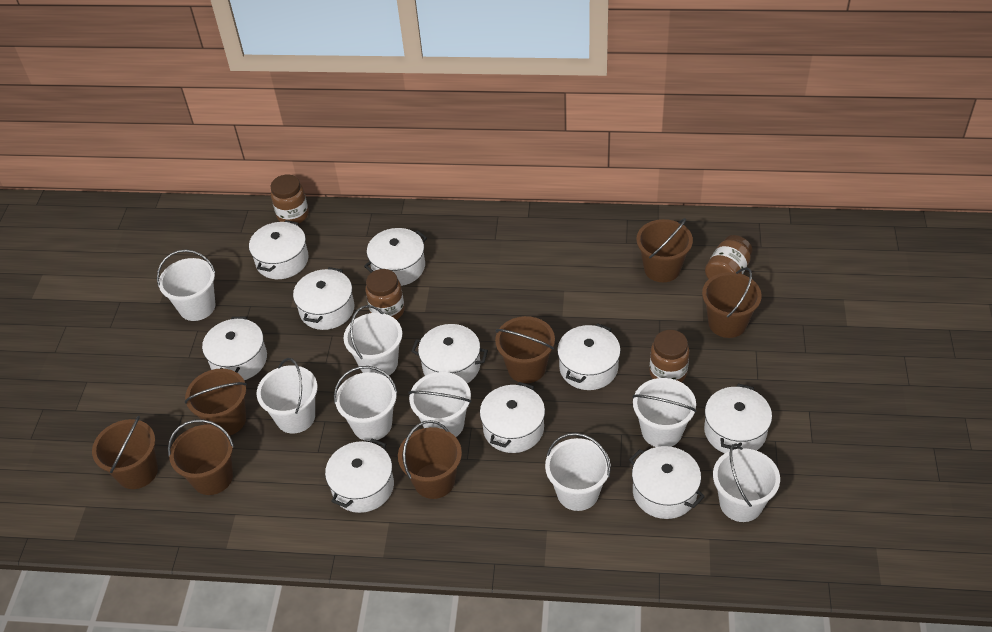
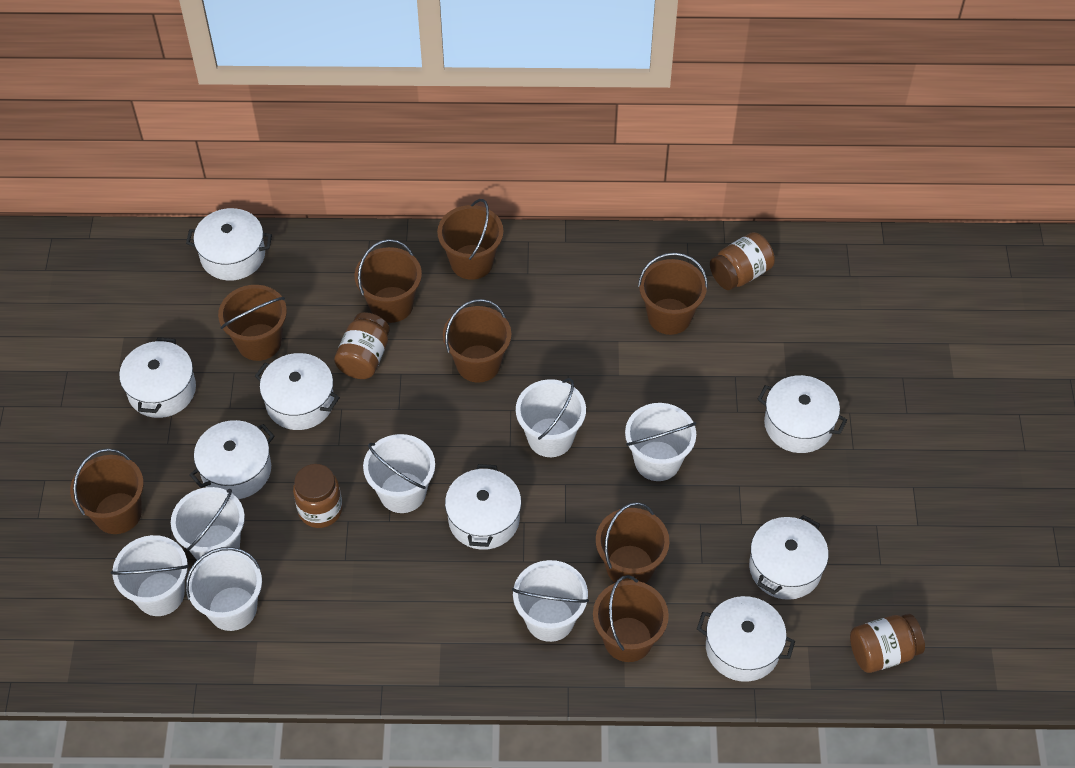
brown bucket: [92,416,158,489] [168,419,234,495] [185,369,247,435] [398,420,462,499] [495,316,555,383] [636,218,693,282] [702,268,762,338] = 7 -> [70,448,144,534] [218,285,287,361] [355,239,422,323] [437,199,504,280] [443,299,511,383] [593,575,669,662] [596,502,669,583] [638,252,708,335] = 8
white bucket: [157,249,216,321] [257,358,317,434] [334,366,397,441] [344,305,402,377] [408,372,471,437] [545,433,611,511] [633,378,697,447] [713,443,780,522] = 8 -> [111,535,189,616] [171,487,245,560] [186,547,262,631] [363,434,435,513] [512,560,589,642] [516,378,586,457] [625,403,696,481] = 7
white pot: [202,316,267,380] [249,220,309,279] [293,267,354,330] [325,439,394,513] [364,228,427,286] [411,324,488,383] [480,382,545,453] [557,323,621,390] [629,446,705,519] [704,384,772,453] = 10 -> [119,337,196,418] [186,208,272,281] [190,420,275,499] [255,353,340,430] [445,464,521,550] [697,596,795,682] [749,515,829,600] [758,375,847,453] = 8

